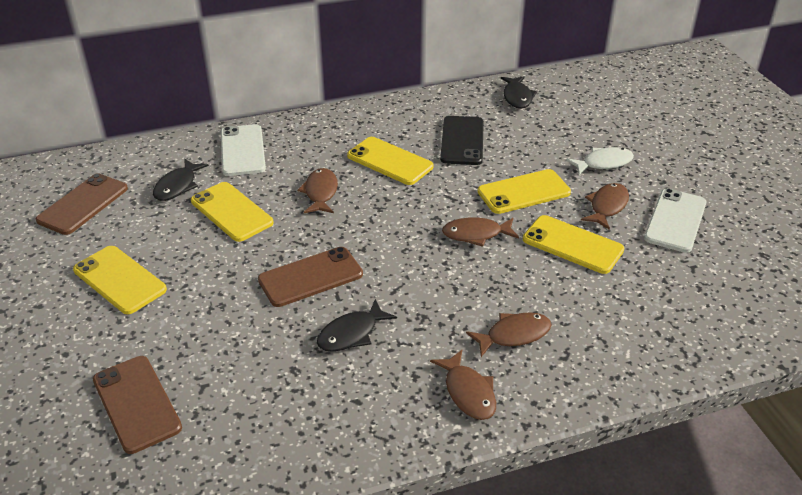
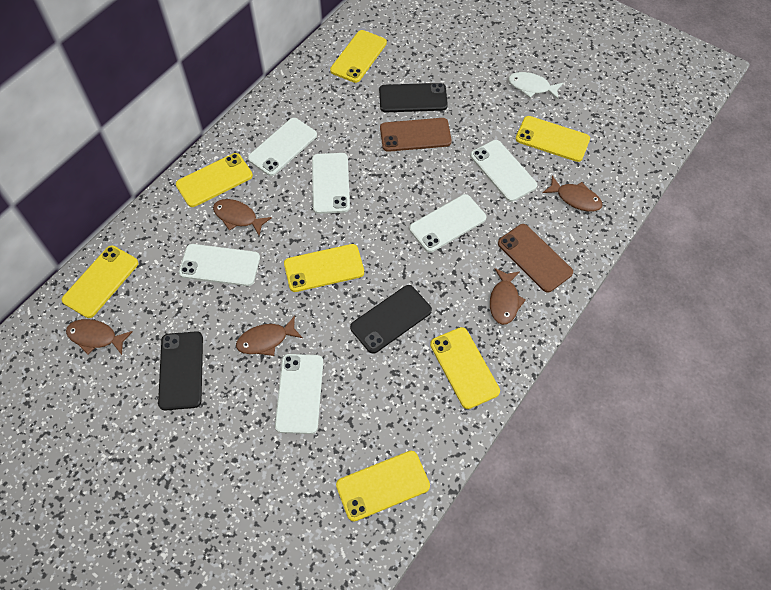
black fish: [153,158,209,201] [317,299,397,352] [501,76,537,108] = 3 -> none = 0
black phone: [440,116,484,165] = 1 -> [158,331,203,410] [350,285,432,354] [379,83,448,112] = 3
brown phone: [36,173,128,235] [93,356,182,454] [258,247,363,307] = 3 -> [380,118,452,152] [498,224,573,293] = 2
white phone: [221,124,266,176] [644,188,707,253] = 2 -> [179,244,260,286] [248,118,317,176] [275,354,323,434] [312,153,350,214] [409,194,486,252] [470,140,537,202] = 6
yellow phone: [73,246,167,314] [191,182,274,242] [347,137,434,185] [478,169,571,214] [523,215,624,274] = 5 -> [62,246,138,318] [176,153,253,207] [284,244,364,292] [330,30,387,83] [336,451,430,521] [430,327,500,409] [516,116,590,162] = 7

